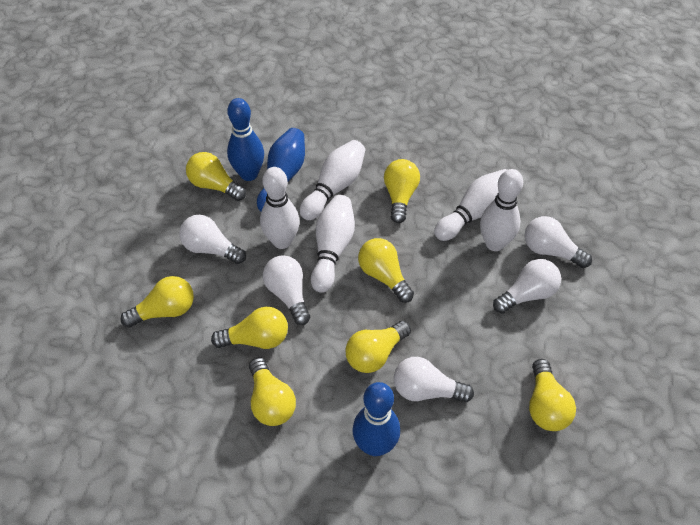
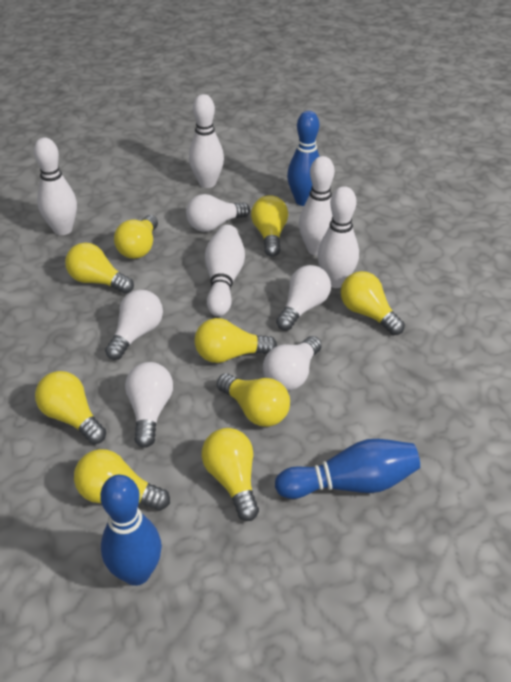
yellow light bulb: [120,276,194,328] [186,152,246,201] [211,307,288,349] [249,357,296,426] [345,321,411,373] [358,238,414,303] [384,159,420,223] [529,359,576,431] = 8 -> [35,371,107,444] [65,242,134,294] [74,449,170,511] [114,215,158,259] [194,318,277,363] [202,428,259,521] [217,374,290,427] [251,195,288,257] [340,271,405,335] = 9

